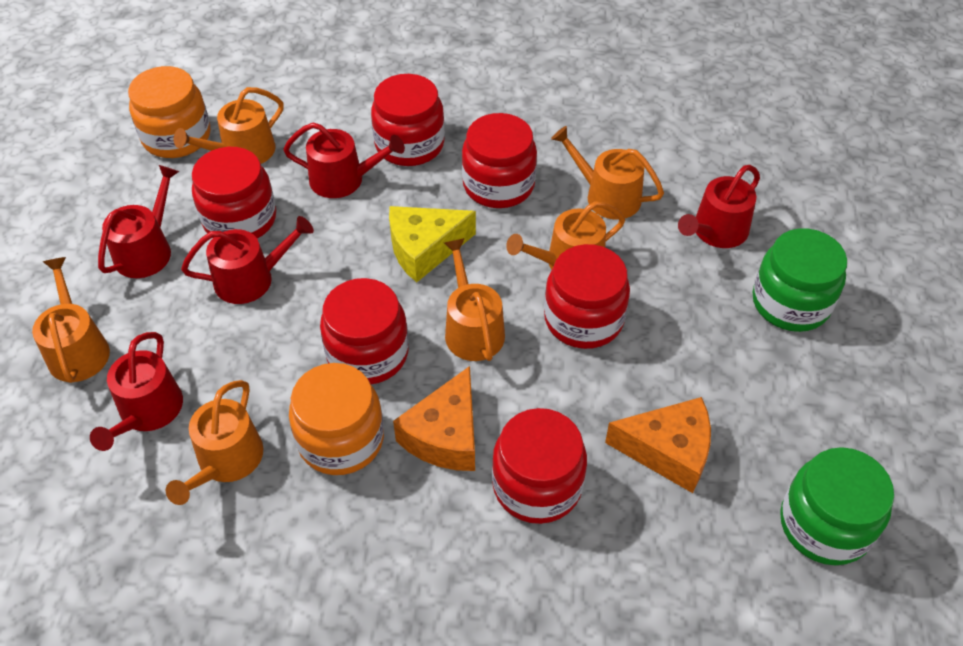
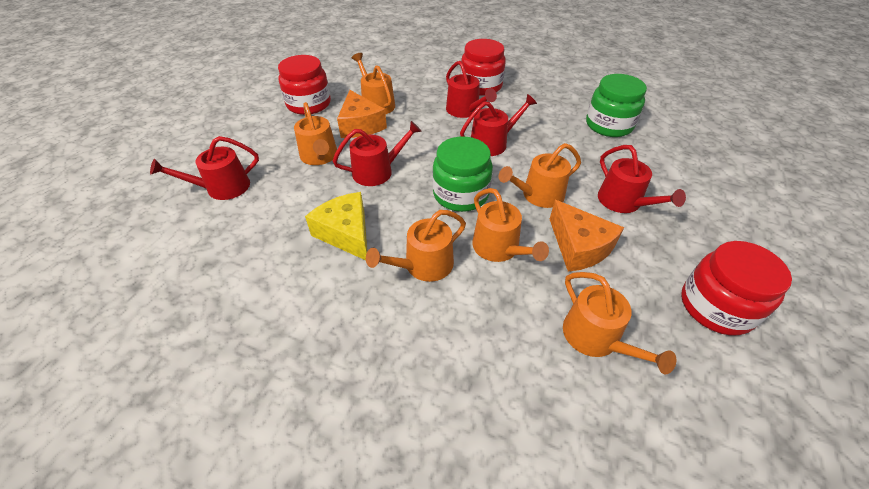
orange jar: [128,66,210,158] [289,363,384,475] = 2 -> none = 0
red jar: [192,147,276,239] [320,278,409,384] [371,74,445,166] [462,113,537,208] [492,408,587,524] [544,244,630,349] = 6 -> [278,55,331,115] [460,39,506,96] [681,241,792,335] = 3

